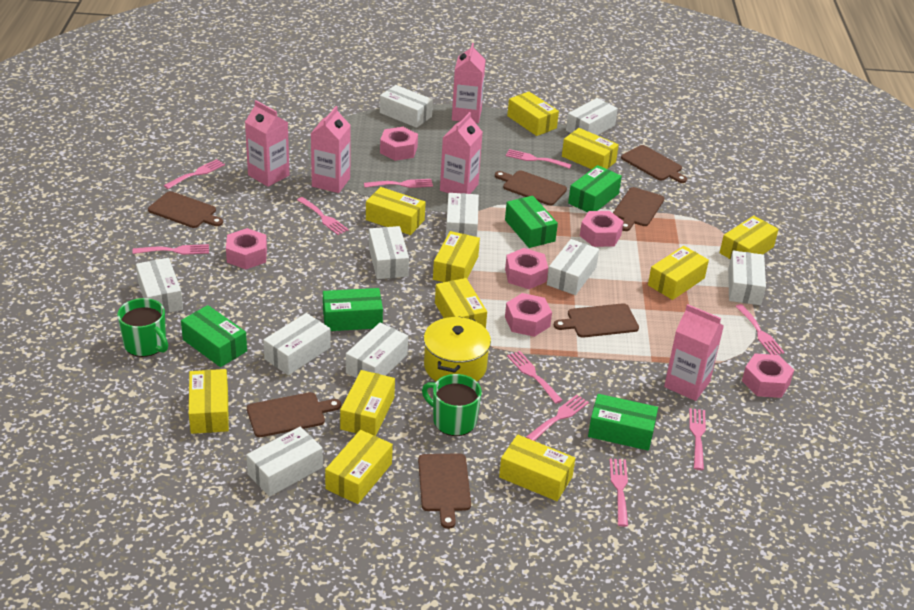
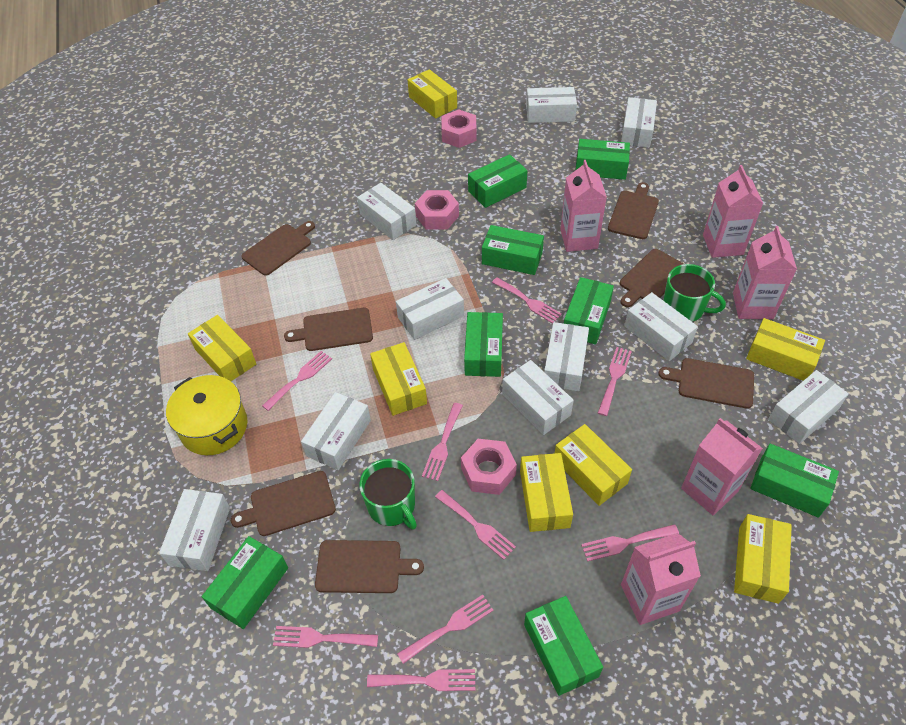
green box: [181,305,247,367] [323,288,383,331] [505,196,558,248] [568,165,622,212] [588,394,658,451] = 5 -> [202,536,288,629] [464,312,503,377] [468,154,528,208] [482,225,544,275] [524,596,603,696] [564,277,614,345] [576,139,630,180] [750,444,839,518] = 8
pink fork: [133,244,209,255] [164,159,225,189] [297,197,349,235] [364,179,433,188] [506,149,572,169] [507,351,563,404] [526,395,589,441] [610,459,628,527] [689,408,706,470] [735,304,785,355] = 10 -> [262,351,332,411] [273,626,378,648] [367,669,475,691] [397,595,494,664] [422,403,463,481] [435,490,516,560] [492,277,562,324] [581,524,679,562] [598,347,632,416] = 9
pink nut: [226,228,267,269] [380,127,418,161] [505,248,548,289] [505,293,552,337] [580,211,624,247] [742,353,794,398] = 6 -> [415,190,459,229] [441,109,477,148] [461,439,517,495] = 3
yellow box: [189,369,229,434] [325,430,393,504] [340,370,395,436] [366,187,426,235] [433,231,480,282] [435,278,487,328] [499,434,575,501] [507,92,559,136] [562,128,619,169] [648,246,709,300] [720,216,779,260] = 11 -> [188,315,256,381] [370,342,427,416] [408,69,457,119] [520,453,573,532] [555,424,632,506] [734,514,792,604] [746,318,825,381] = 7

